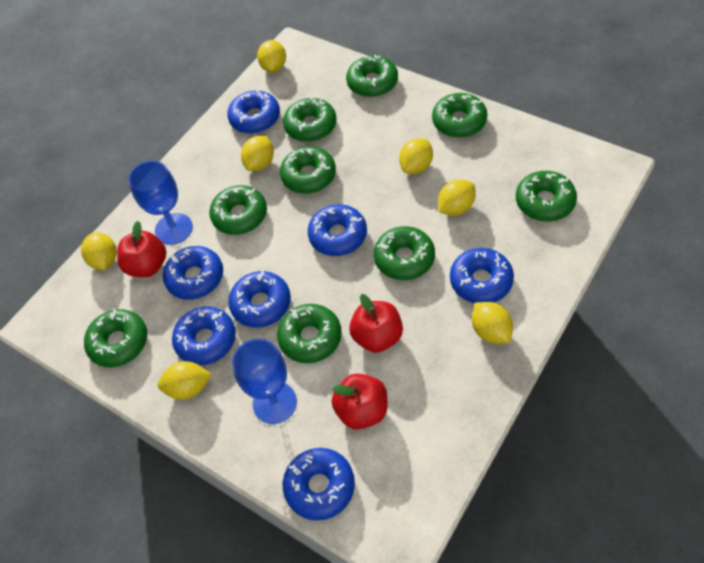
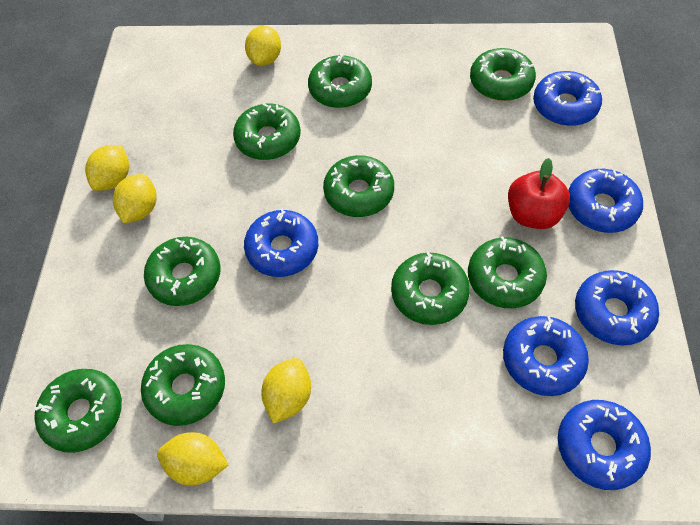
blue donut: [163,246,223,300] [172,306,236,365] [227,90,280,134] [228,270,291,328] [283,448,355,521] [308,204,367,256] [450,248,514,303] = 7 -> [244,208,318,277] [503,316,589,396] [533,71,602,126] [558,400,651,490] [568,169,643,233] [575,270,659,345] = 6
blue goblet: [128,160,193,245] [232,339,297,424] = 2 -> none = 0
red apple: [117,221,166,277] [332,374,387,430] [349,294,403,353] = 3 -> [508,158,570,229] = 1
yellow lemon: [81,232,117,270] [157,361,212,400] [241,136,274,171] [257,40,286,72] [399,138,433,174] [438,179,476,216] [472,302,513,344] = 7 -> [85,145,129,191] [113,174,156,223] [157,432,228,486] [245,26,281,66] [261,358,311,424] = 5

